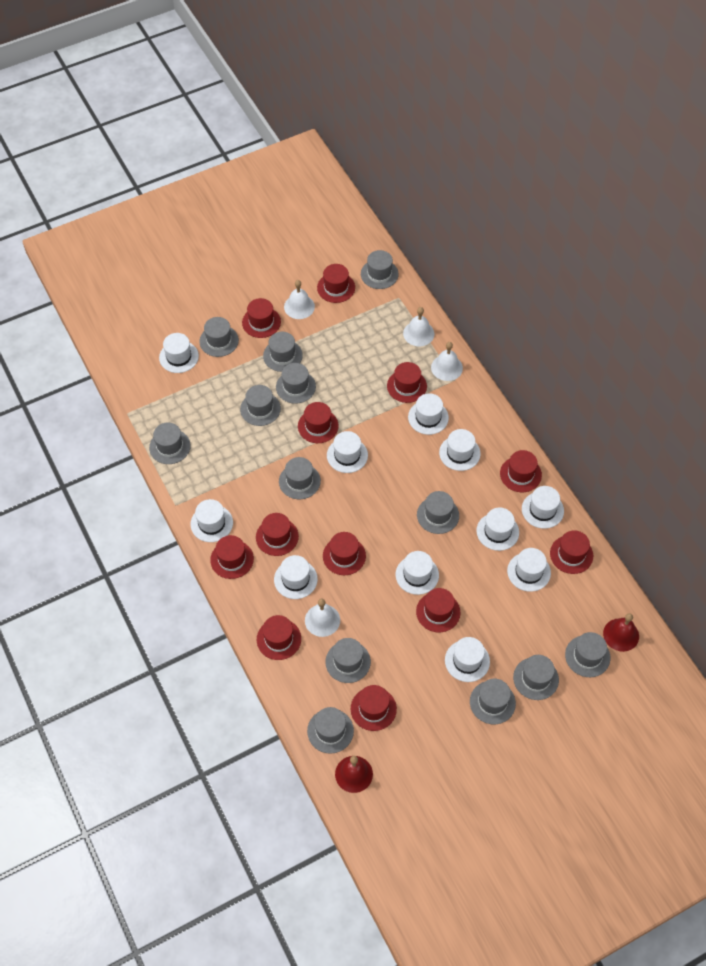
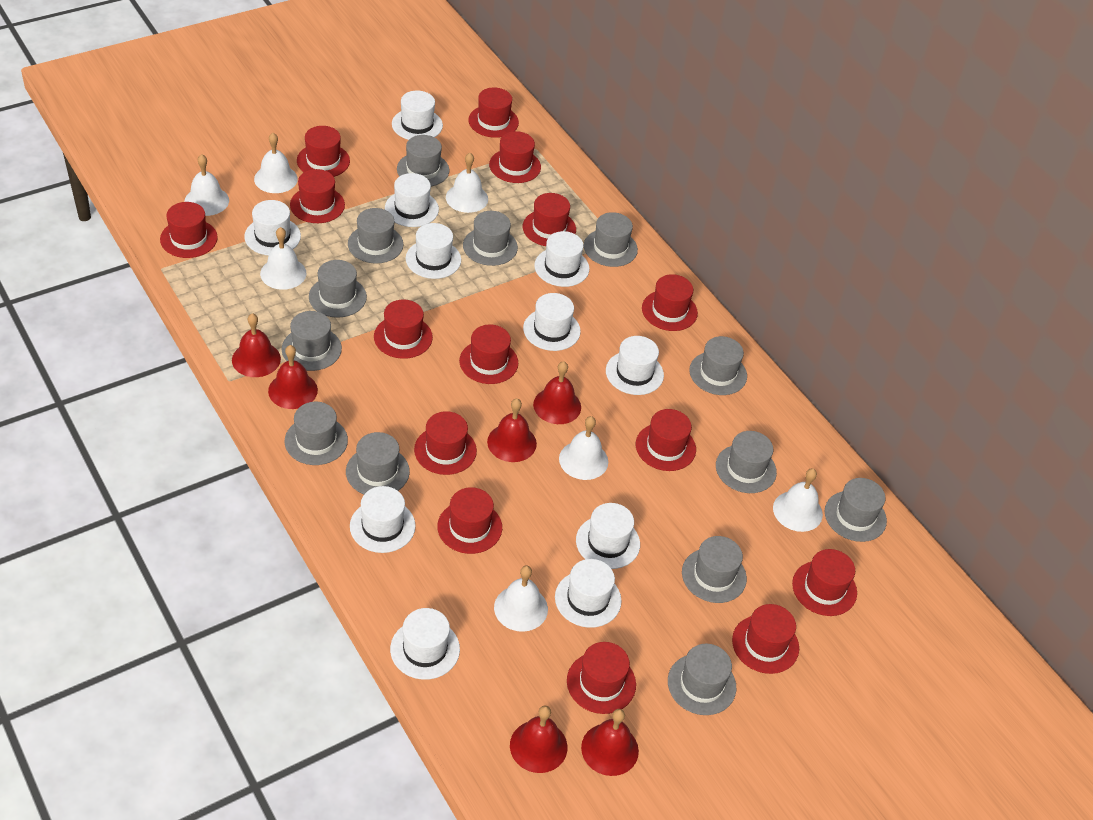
red bell: [335,756,373,793] [603,613,639,652] = 2 -> [232,313,281,377] [268,345,318,409] [487,398,537,462] [510,705,567,773] [533,361,581,424] [581,709,639,776] = 6
red hat: [210,535,254,579] [242,298,281,338] [256,513,299,556] [257,615,301,660] [298,402,339,443] [317,264,355,303] [323,532,366,575] [351,685,397,731] [387,362,427,403] [416,588,461,632] [500,450,542,492] [550,530,593,574] = 12 -> [160,202,218,258] [290,169,345,223] [297,126,350,177] [374,300,433,359] [414,411,477,475] [437,487,502,554] [459,325,518,384] [468,87,519,138] [489,131,541,183] [523,193,576,246] [567,642,636,714] [636,409,696,471] [642,274,698,331] [732,604,799,674] [792,549,857,616] = 15
white bell: [284,280,315,319] [305,599,340,637] [403,307,434,346] [431,342,463,381] = 4 -> [185,154,229,216] [254,133,298,193] [260,227,306,290] [446,153,488,213] [494,566,548,632] [559,416,608,480] [773,468,823,532] = 7

